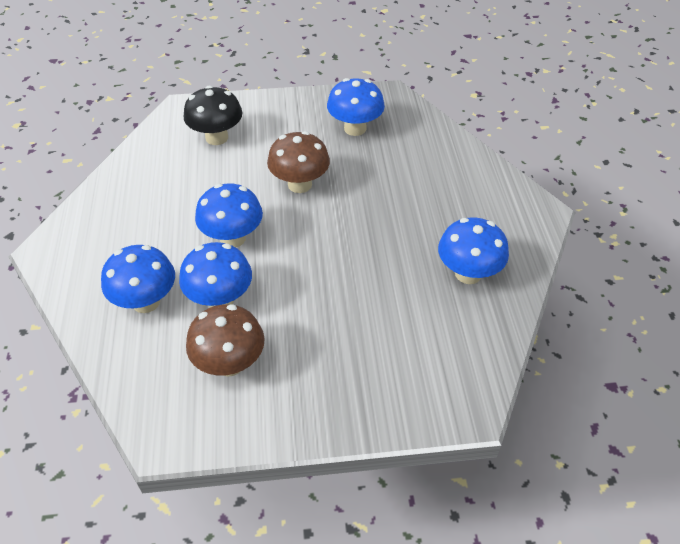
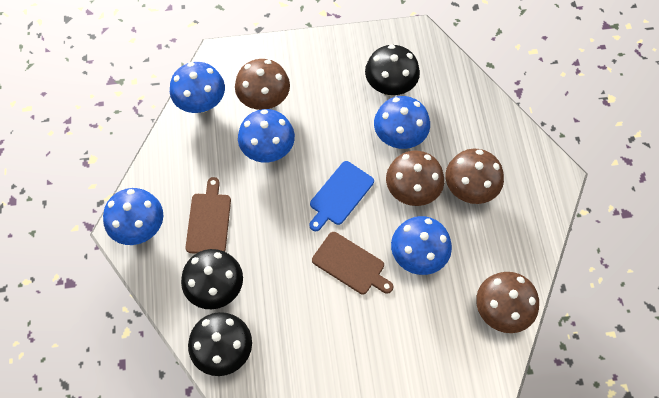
black mushroom: [183,86,242,145] = 1 -> [181,249,243,309] [188,312,252,376] [365,44,420,96] = 3
blue cutting board: none = 0 -> [309,161,374,231] = 1
brown cutting board: none = 0 -> [185,177,231,253] [312,232,393,294] = 2
brown mushroom: [186,304,265,377] [267,131,330,193] = 2 -> [235,59,290,110] [386,150,444,206] [446,149,504,204] [476,272,539,333] = 4

